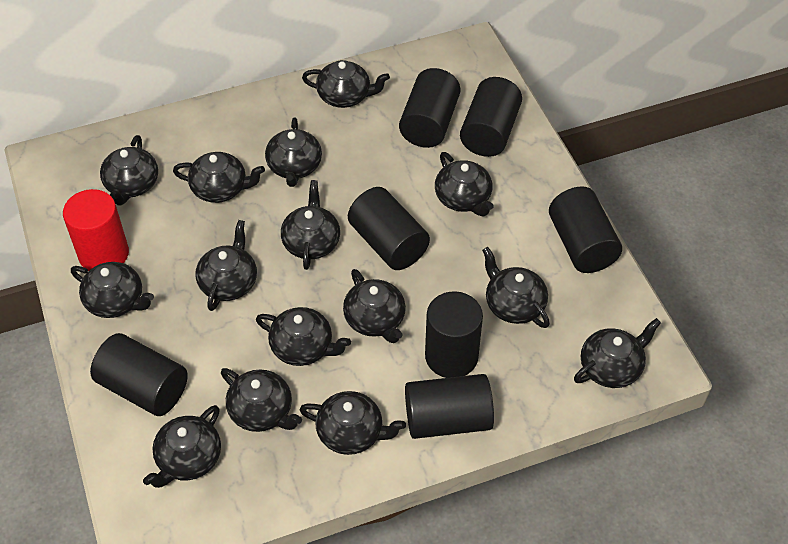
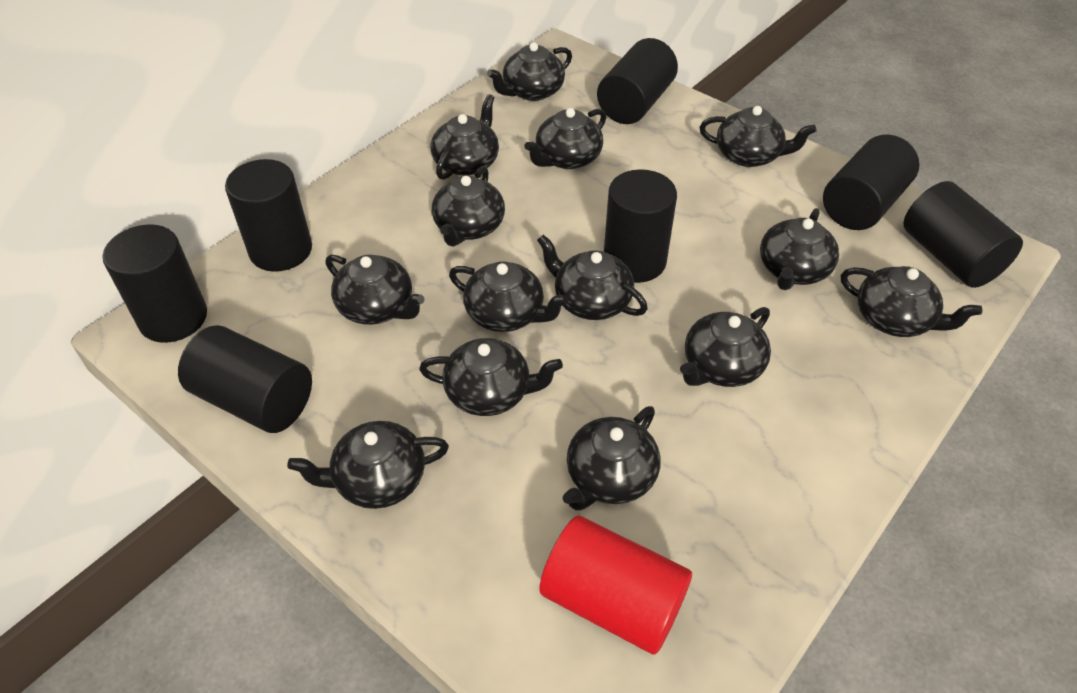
black teapot: [71,262,154,318] [100,135,158,206] [143,405,221,488] [173,152,265,203] [195,220,257,311] [221,368,302,432] [256,307,351,366] [265,118,322,187] [281,180,340,270] [300,391,406,455] [302,60,390,108] [343,269,406,343] [435,152,494,217] [482,247,550,328] [574,318,661,388] = 15 -> [287,421,449,509] [325,254,425,325] [419,338,563,416] [431,94,499,180] [432,166,505,246] [449,262,569,332] [487,42,572,101] [524,108,606,169] [537,234,648,320] [563,406,660,511] [680,307,771,387] [699,106,817,167] [760,208,839,290] [841,266,982,337] = 14

